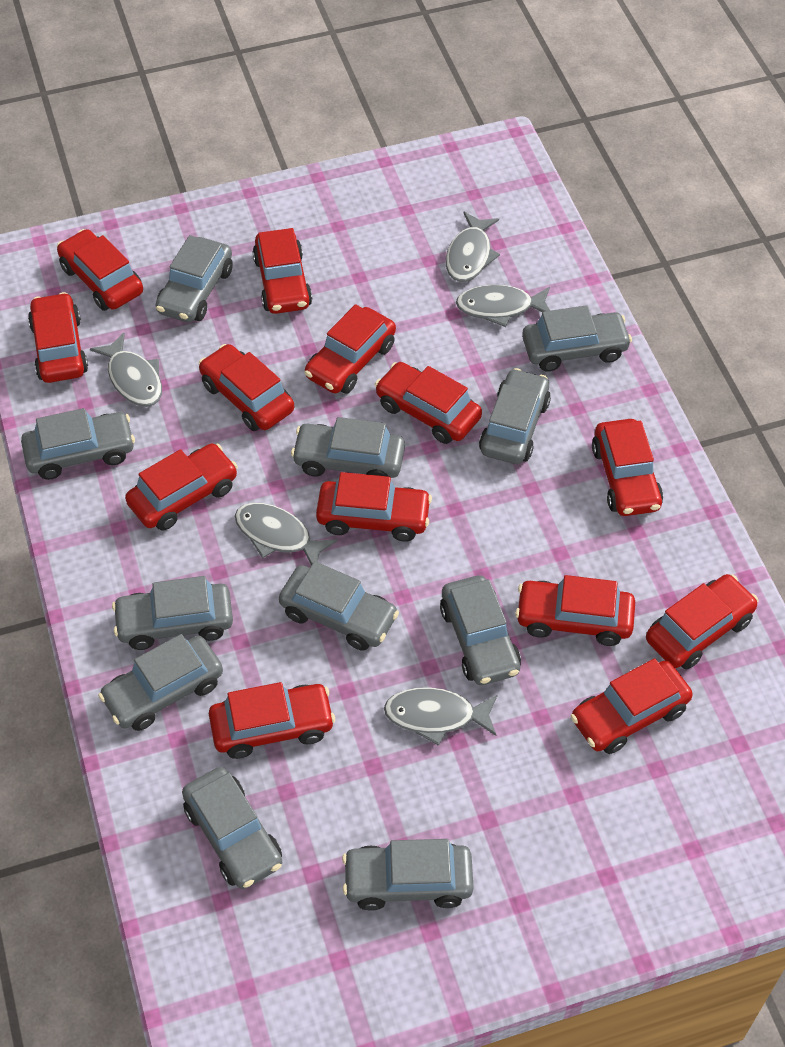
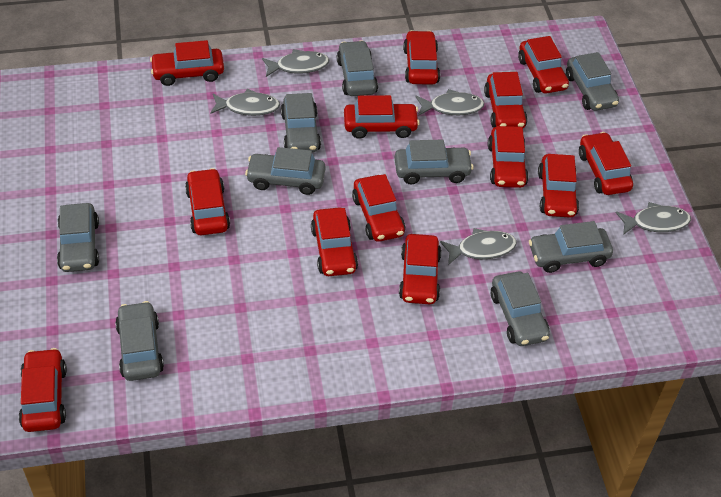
grey car: [21,408,135,480] [98,634,223,731] [112,576,233,650] [156,235,233,323] [182,767,282,889] [279,561,399,651] [291,417,405,478] [342,839,473,911] [440,575,521,685] [479,368,551,464] [522,305,632,372] = 11 -> [57,203,99,272] [115,301,164,381] [245,147,325,195] [281,93,321,152] [337,40,378,96] [395,139,473,185] [491,271,550,346] [529,221,613,273] [566,52,619,111] = 9

